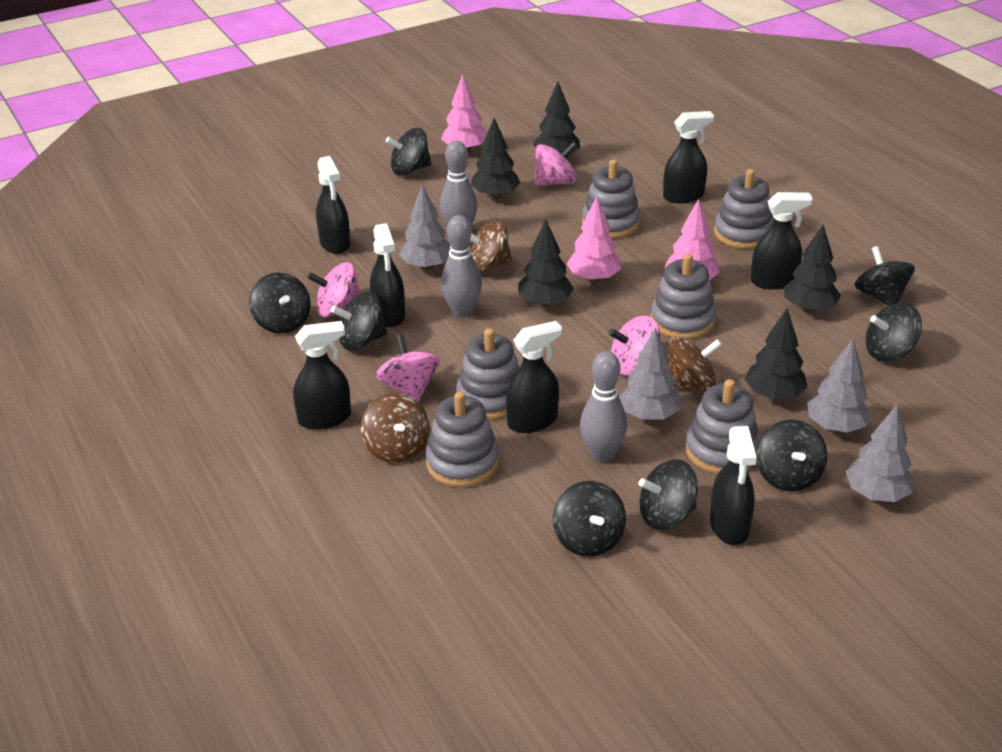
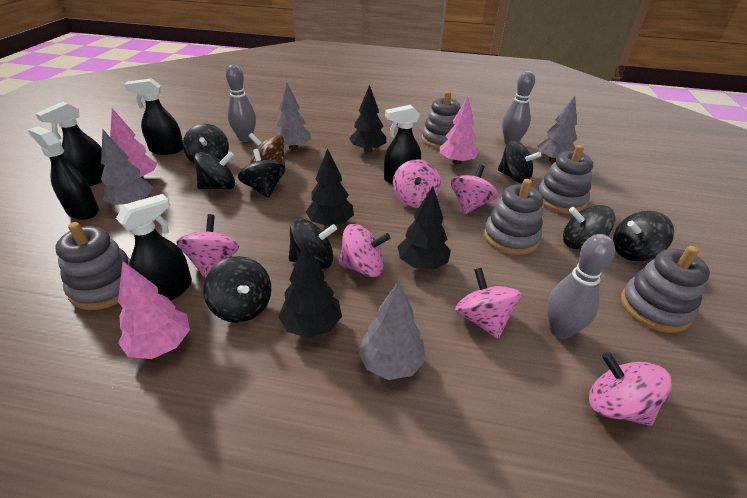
black spray bottle: [293,321,351,430] [316,156,351,254] [370,223,405,327] [506,321,562,433] [663,111,714,203] [710,426,757,545] [751,192,813,289] = 7 -> [28,126,99,220] [35,102,105,186] [116,194,192,301] [124,78,183,155] [384,105,421,184] = 5
black tree: [471,118,520,199] [519,220,574,307] [533,82,580,154] [745,308,807,400] [784,225,841,312] = 5 -> [278,244,342,338] [306,148,354,227] [349,85,386,152] [398,186,451,270] = 4
brown spinning top: [360,393,430,463] [469,220,512,272] [667,337,722,390] = 3 -> [249,133,285,166] = 1
grey stacking toy: [425,392,499,487] [456,328,520,420] [582,160,640,238] [651,253,716,339] [685,379,759,474] [714,169,773,249] = 6 -> [55,222,130,310] [422,91,461,149] [484,179,543,255] [538,145,593,214] [621,246,710,333] = 5
pink spinning top: [307,262,361,317] [376,335,440,402] [535,142,577,186] [608,316,660,375] = 4 -> [176,214,239,278] [339,224,390,277] [392,159,441,208] [451,165,498,214] [455,268,521,339] [589,352,672,426] = 6

